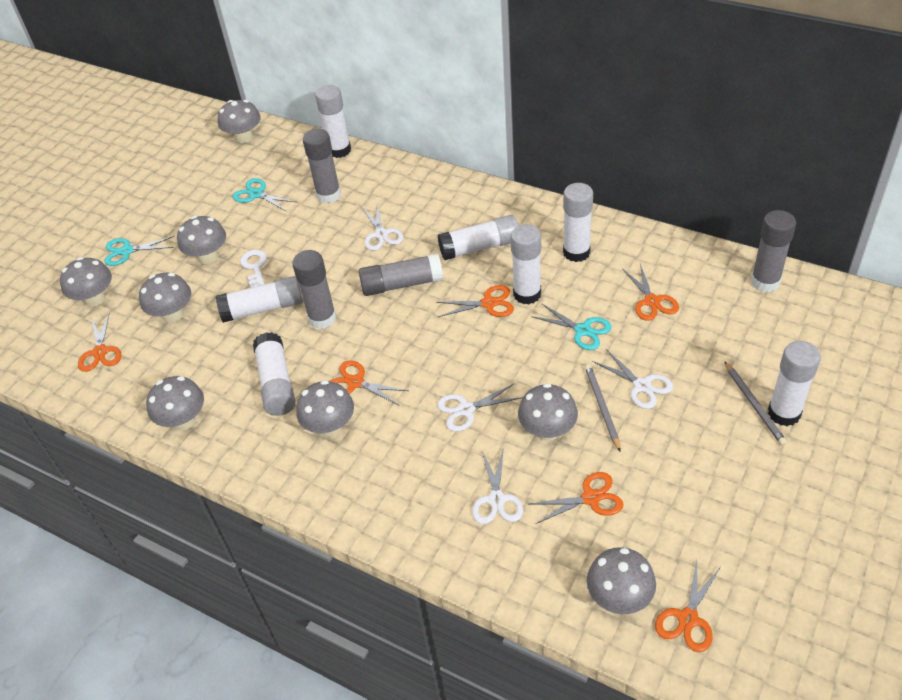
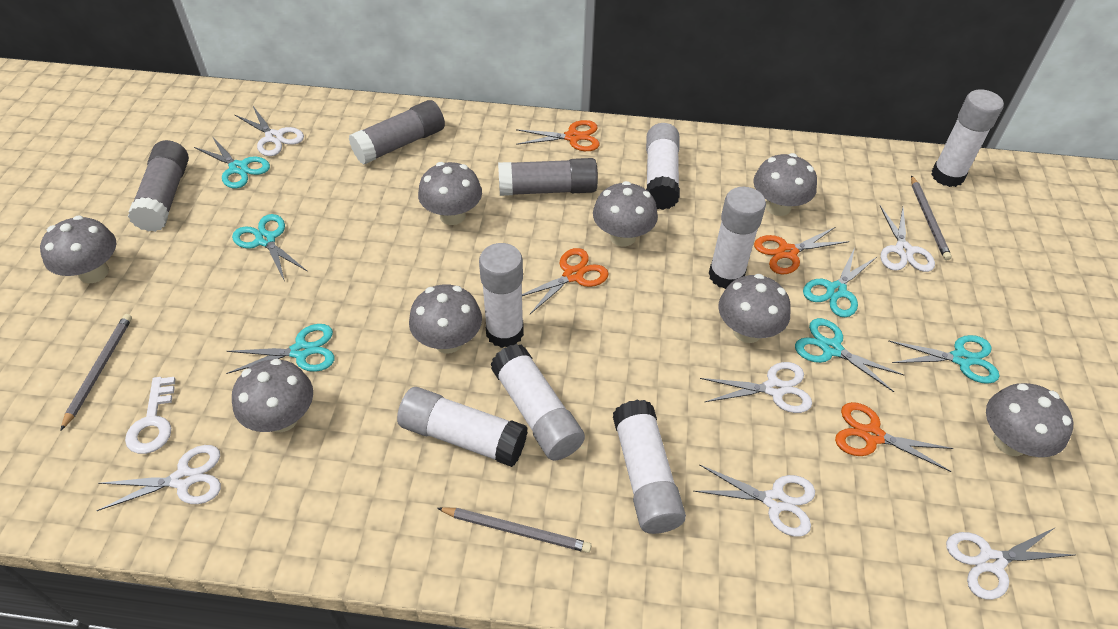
grey glue stick: [292,250,336,329] [303,129,341,203] [359,253,443,296] [751,210,796,292] = 4 -> [128,140,189,232] [349,100,445,165] [498,158,598,196] = 3
grey pencil: [585,364,620,451] [724,361,787,445] = 2 -> [60,314,132,431] [437,507,592,553] [911,175,952,260] = 3
orange scissors: [78,312,121,372] [330,360,409,405] [436,285,514,317] [530,472,624,524] [622,264,679,321] [655,560,720,652] = 6 -> [516,120,599,151] [522,248,609,314] [754,227,849,274] [835,402,953,472] = 4
turquoise scissors: [105,236,174,266] [233,178,296,212] [531,303,612,350] = 3 -> [194,136,270,189] [226,324,334,374] [232,214,307,280] [795,318,904,392] [803,247,877,317] [888,335,1000,384] = 6
white scissors: [362,205,404,251] [437,383,523,432] [472,447,523,524] [592,349,673,409] = 4 -> [96,445,221,511] [235,106,304,156] [694,465,815,537] [700,362,812,413] [880,206,935,272] [946,527,1074,600] = 6

